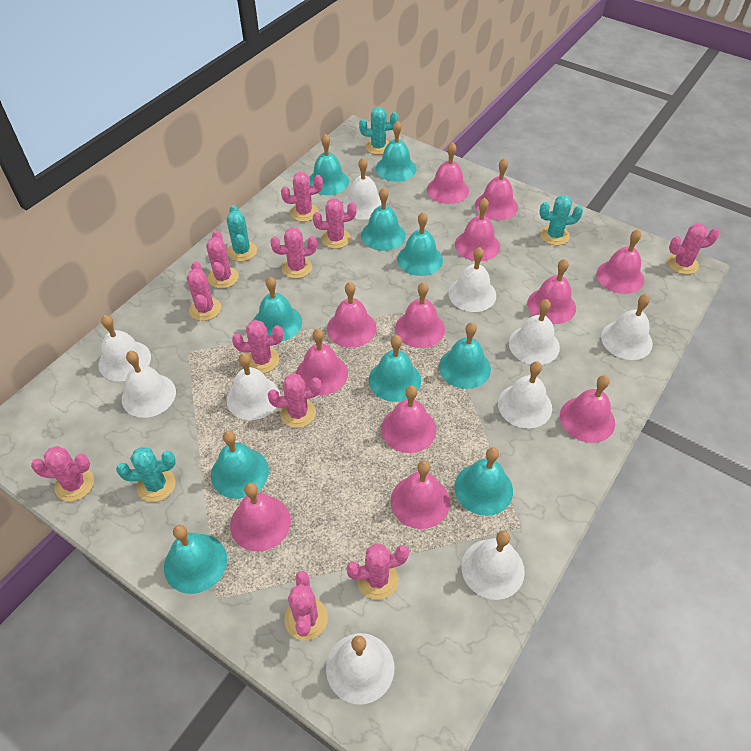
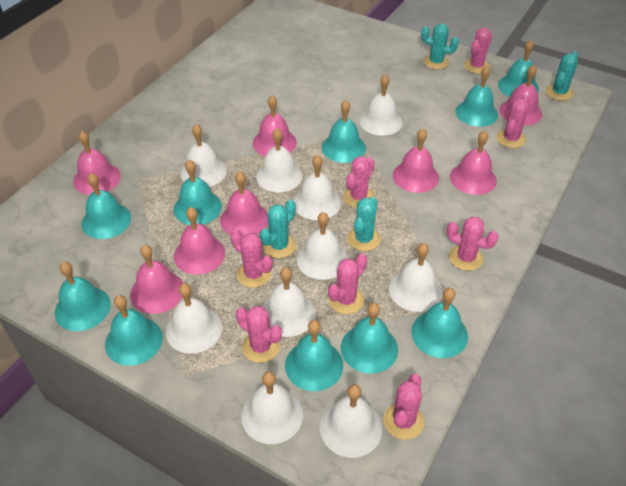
pink bell: [230,483,291,551] [296,329,348,395] [327,282,377,348] [381,385,437,453] [391,460,450,529] [395,282,445,348] [427,142,469,204] [455,198,500,261] [475,158,518,220] [527,259,576,324] [560,375,615,443] [596,229,644,294] = 12 -> [73,131,121,195] [130,245,183,314] [174,207,225,275] [220,172,268,238] [253,95,297,156] [393,129,439,193] [450,130,497,195] [499,65,542,126] = 8
pink cactus: [31,446,94,501] [187,262,221,321] [206,231,239,289] [232,320,283,373] [268,374,322,428] [270,227,317,279] [281,172,323,222] [284,571,328,641] [313,198,357,249] [346,543,409,600] [667,223,720,275] = 11 -> [231,230,273,288] [236,306,282,363] [328,253,367,314] [343,156,374,208] [383,374,424,440] [447,217,499,271] [464,27,492,74] [497,95,529,148] = 8

